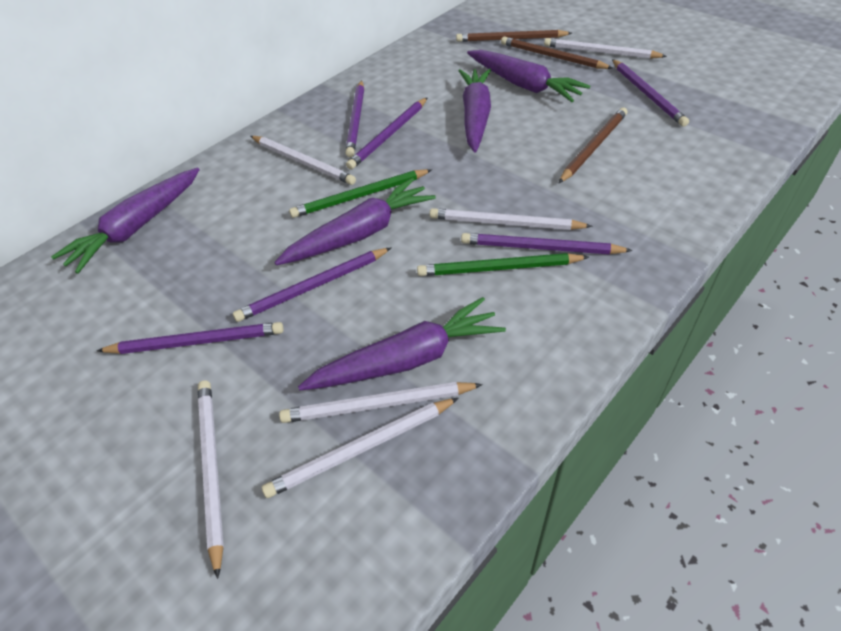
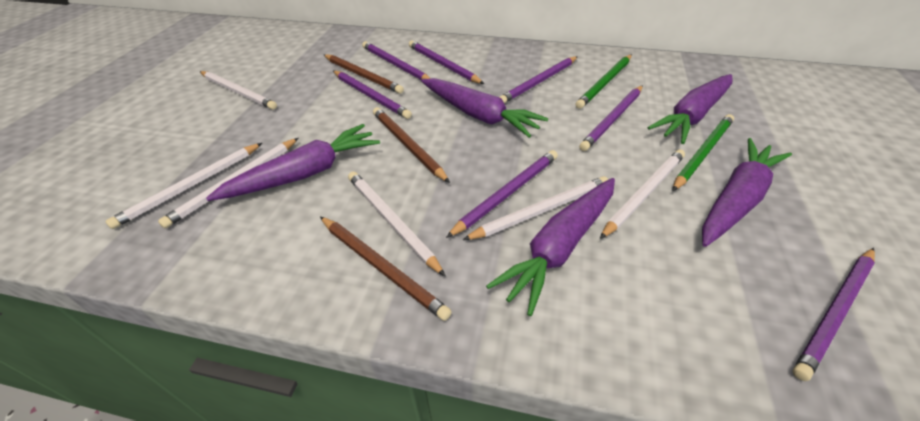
purple pencil: [97,322,284,354] [233,247,392,322] [345,80,364,157] [346,97,428,170] [461,233,633,255] [612,59,689,127] = 6 -> [333,71,412,119] [362,41,430,80] [409,41,484,84] [446,150,558,238] [499,56,578,103] [579,85,643,151] [793,248,875,381] = 7

